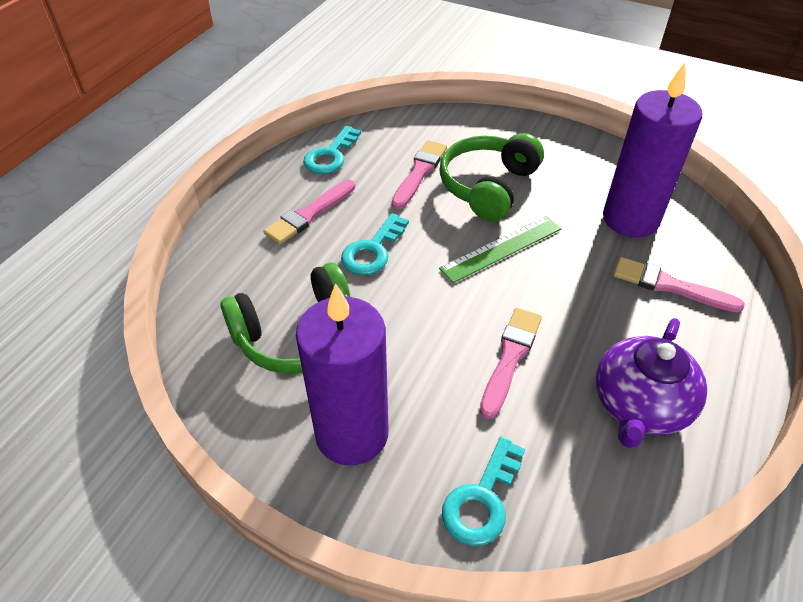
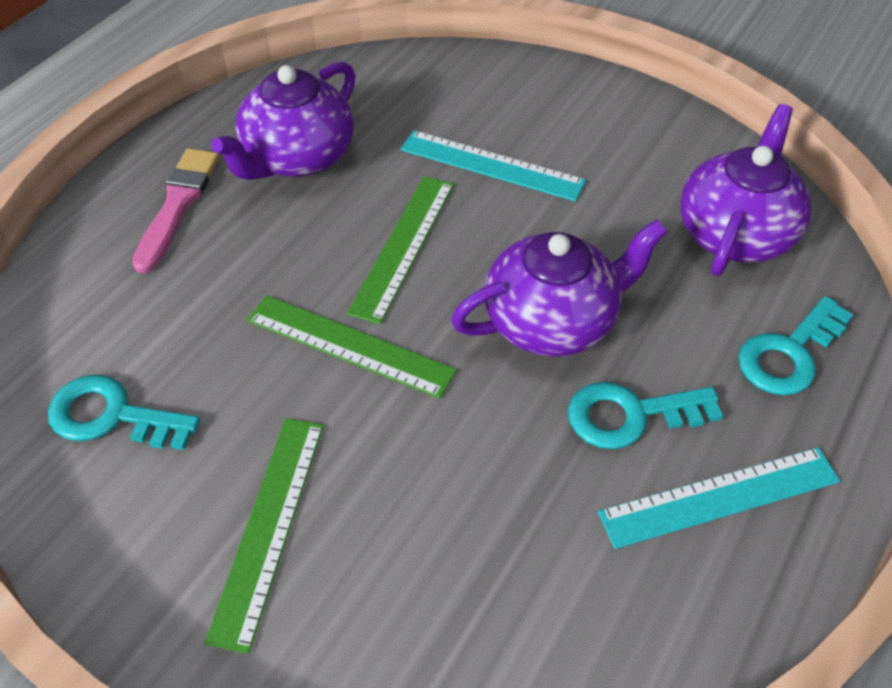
green headphones: [220,262,350,374] [439,133,544,221] = 2 -> none = 0
green ruler: [439,216,561,283] = 1 -> [204,418,324,654] [247,295,457,399] [347,176,454,324] = 3
pink brush: [264,179,355,244] [392,140,447,209] [480,308,542,419] [613,257,745,312] = 4 -> [132,148,219,274] = 1
purple candle: [296,283,388,465] [603,63,702,238] = 2 -> none = 0
purple teapot: [596,318,707,448] = 1 -> [211,62,356,180] [451,219,668,357] [681,104,812,276] = 3
turquoise ruler: none = 0 -> [400,130,586,201] [598,447,840,549] = 2

